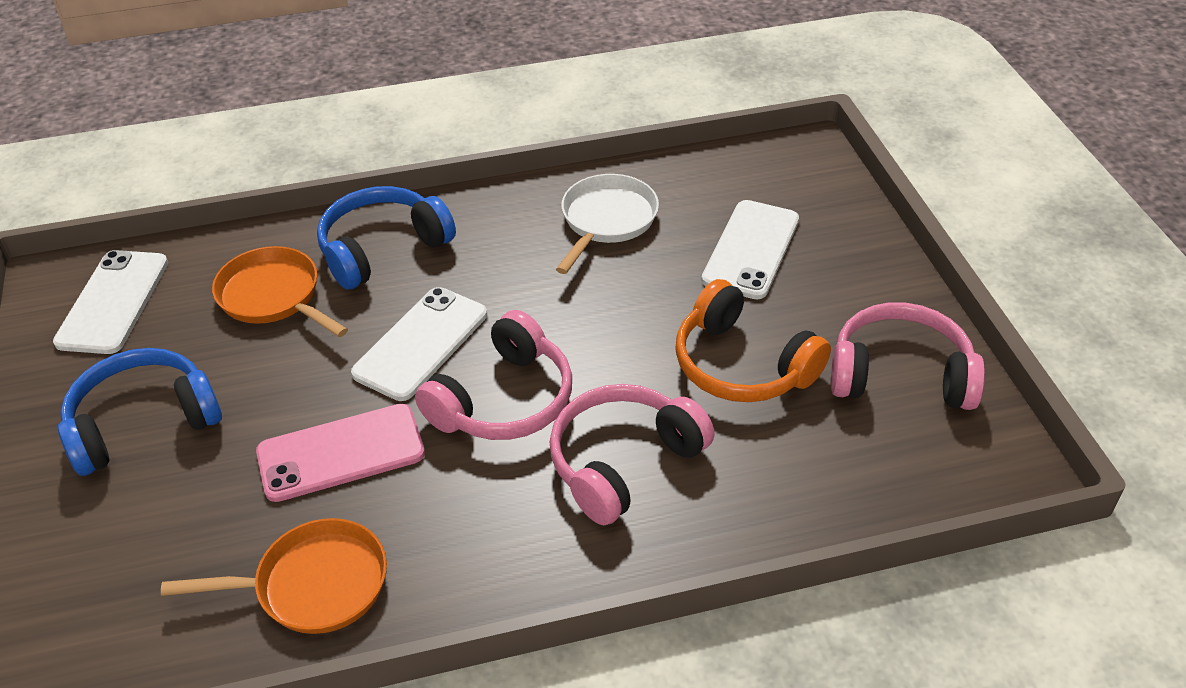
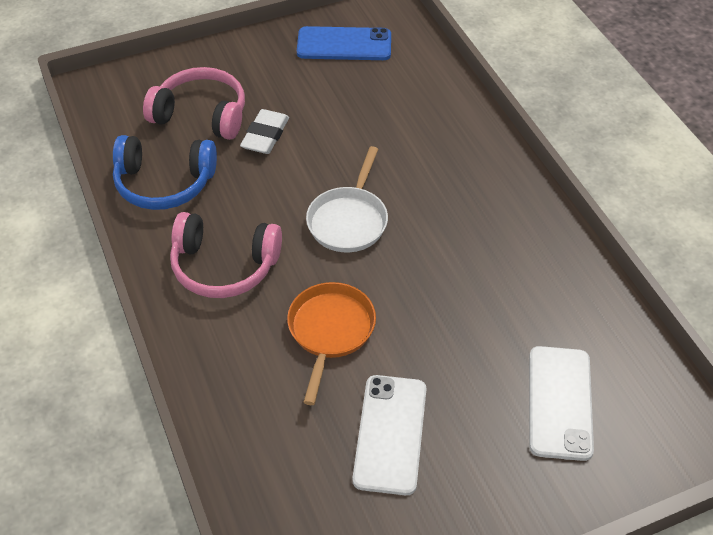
blue headphones: [58,348,222,476] [317,186,456,290] = 2 -> [113,135,217,210] = 1
blue phone: none = 0 -> [297,26,391,60] = 1
orange headphones: [675,279,831,402] = 1 -> none = 0
orange pan: [161,518,387,634] [212,246,348,337] = 2 -> [287,282,376,405] = 1
pink headphones: [415,310,572,440] [550,384,715,525] [831,302,985,410] = 3 -> [143,67,245,140] [170,212,282,298] = 2
pink phone: [256,404,425,502] = 1 -> none = 0
white eraser: none = 0 -> [240,109,289,154] = 1
white phone: [53,250,168,354] [351,287,487,401] [701,200,799,300] = 3 -> [353,375,426,495] [529,346,594,461] = 2

